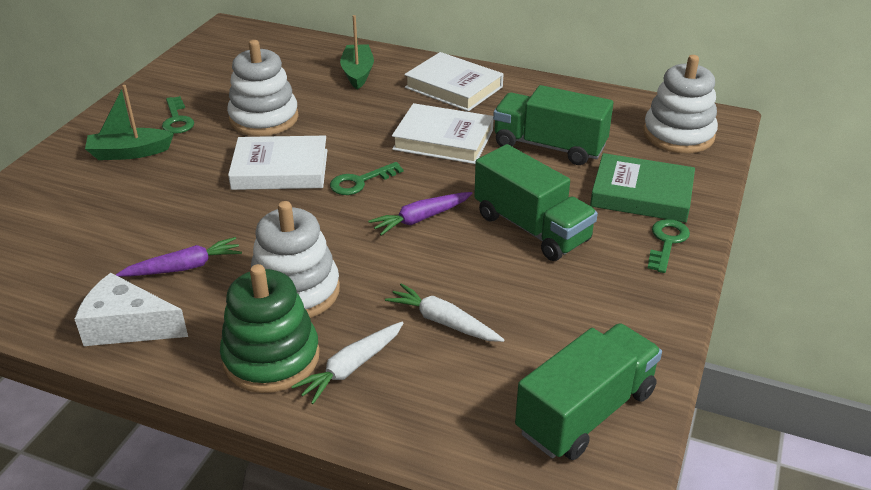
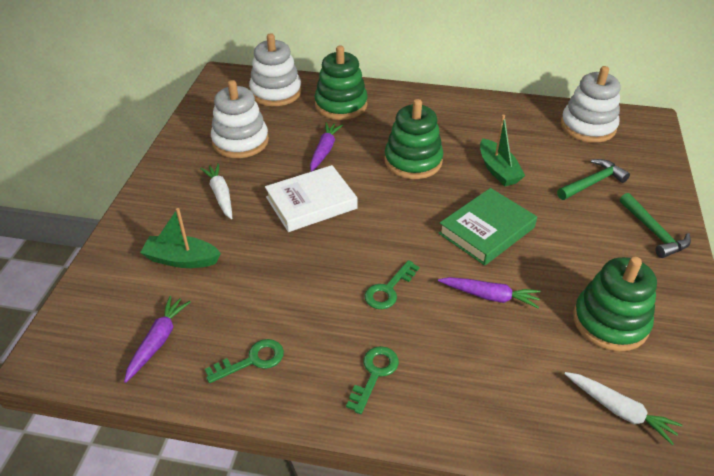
green hammer: none = 0 -> [557,159,630,200] [620,193,691,258] = 2
green stacking toy: [220,264,320,393] = 1 -> [315,45,368,120] [384,99,443,179] [573,257,657,352] = 3
green truck: [474,144,598,261] [493,85,613,165] [515,323,662,460] = 3 -> none = 0
purple carrot: [116,237,242,277] [368,192,472,236] = 2 -> [124,296,191,383] [310,122,343,172] [438,277,540,308] = 3
white book: [228,136,327,190] [392,103,493,164] [404,52,503,111] = 3 -> [265,165,357,232] = 1
white cheese: [75,273,188,346] = 1 -> none = 0

